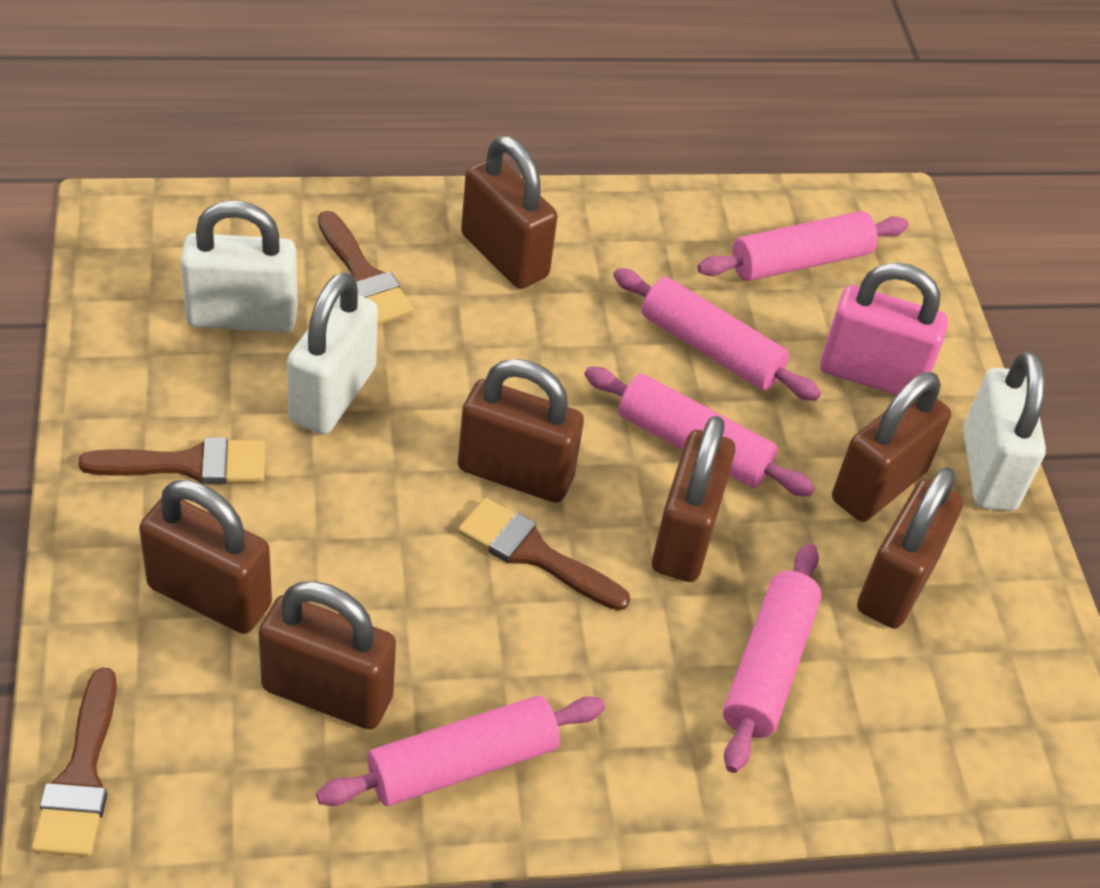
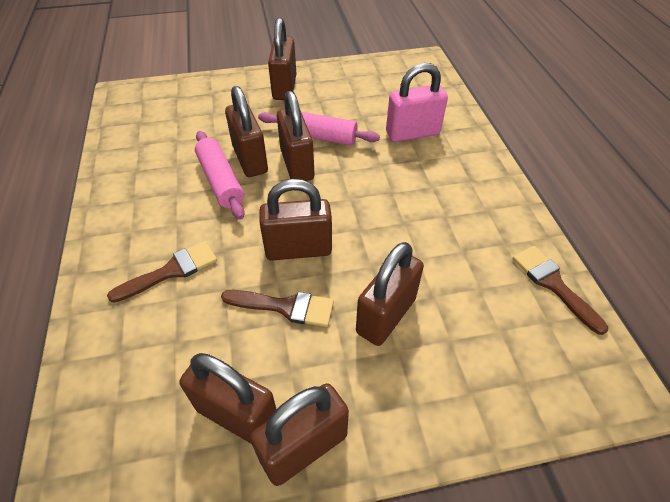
brown brush: [32,668,117,857] [78,437,266,484] [318,211,414,325] [458,498,630,611] = 4 -> [107,241,217,303] [221,290,334,327] [512,246,608,335] = 3
pink rolling pin: [316,695,605,806] [584,367,815,496] [613,268,821,401] [697,211,909,281] [723,543,822,773] = 5 -> [195,131,245,220] [258,112,380,145] = 2
white padlock: [181,200,297,332] [287,272,378,435] [963,351,1046,511] = 3 -> none = 0

